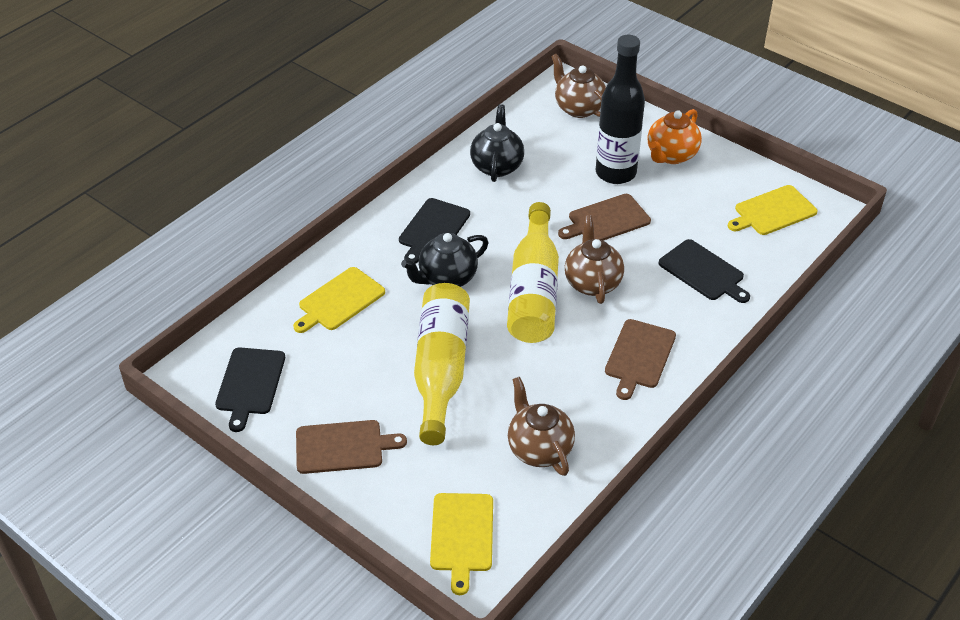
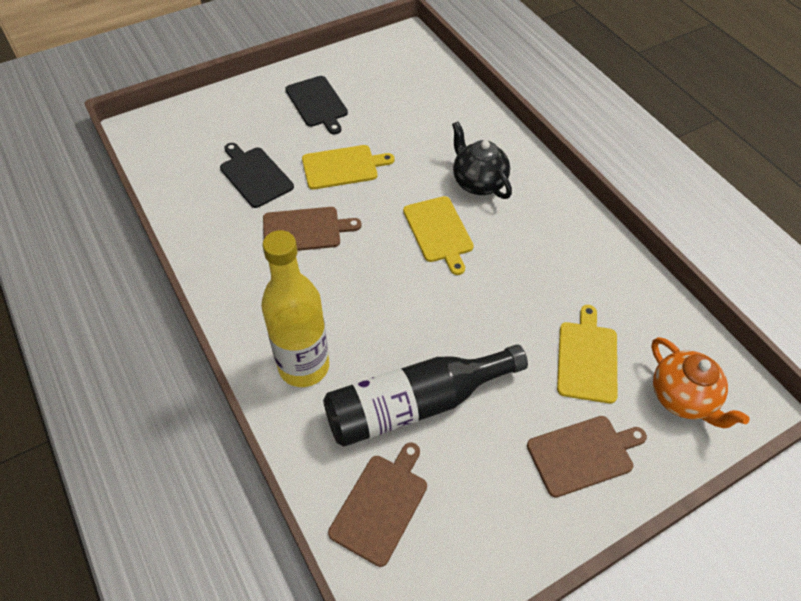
black cutting board: [215,347,285,432] [399,198,470,264] [658,239,750,303] = 3 -> [220,143,294,208] [285,76,348,134] = 2
black teapot: [401,233,488,287] [470,104,524,182] = 2 -> [452,122,512,199] = 1
brown teapot: [508,377,575,476] [551,54,606,118] [565,215,624,304] = 3 -> none = 0
yellow bottle: [414,283,470,445] [507,202,559,343] = 2 -> [261,230,329,387] = 1

